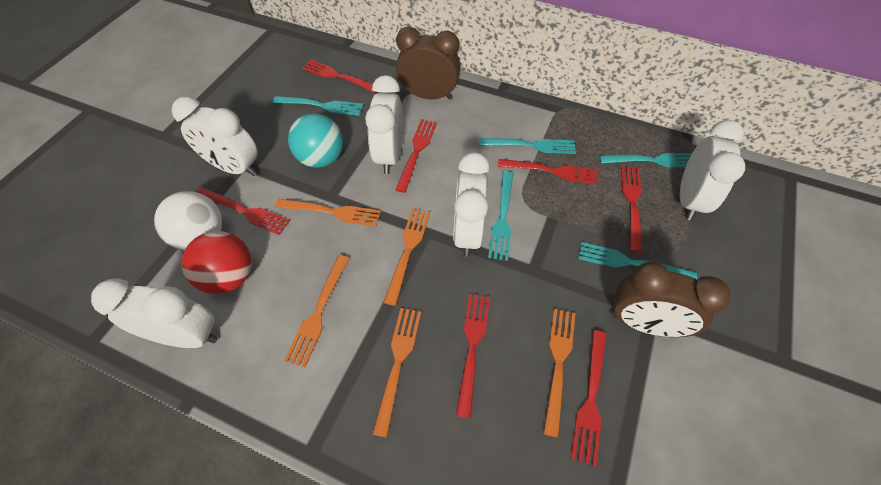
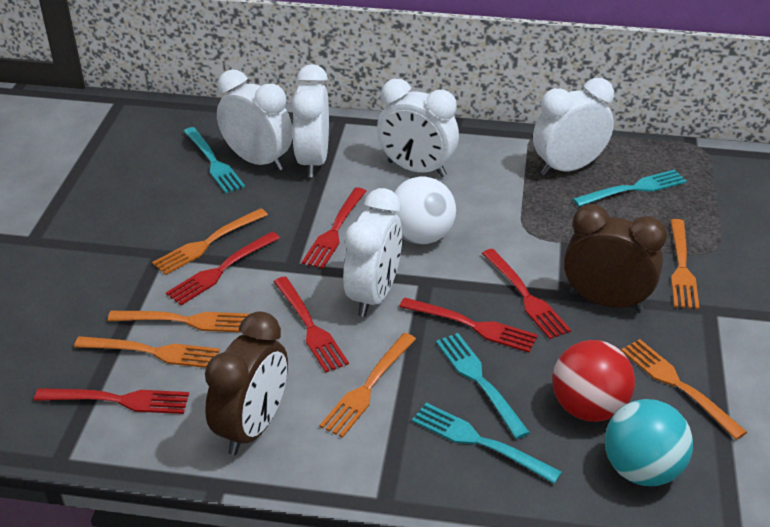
orange fork: [275,199,381,227] [284,255,349,367] [372,308,421,438] [384,208,430,306] [543,308,575,438] = 5 -> [74,336,220,368] [108,311,249,332] [152,208,268,275] [319,333,416,438] [621,339,747,440] [670,219,699,309] = 6
red fork: [196,187,290,235] [302,60,376,93] [395,119,437,193] [456,294,490,418] [498,159,598,184] [571,330,606,467] [621,166,643,253] = 7 -> [34,388,189,414] [166,231,280,305] [274,276,349,373] [302,187,366,269] [399,297,538,353] [482,249,571,339] = 6
turquoise fork: [273,96,363,116] [479,138,576,154] [488,171,513,261] [579,242,697,279] [599,153,692,168] = 5 -> [183,127,245,193] [412,403,562,484] [436,333,530,439] [573,169,687,207] = 4

